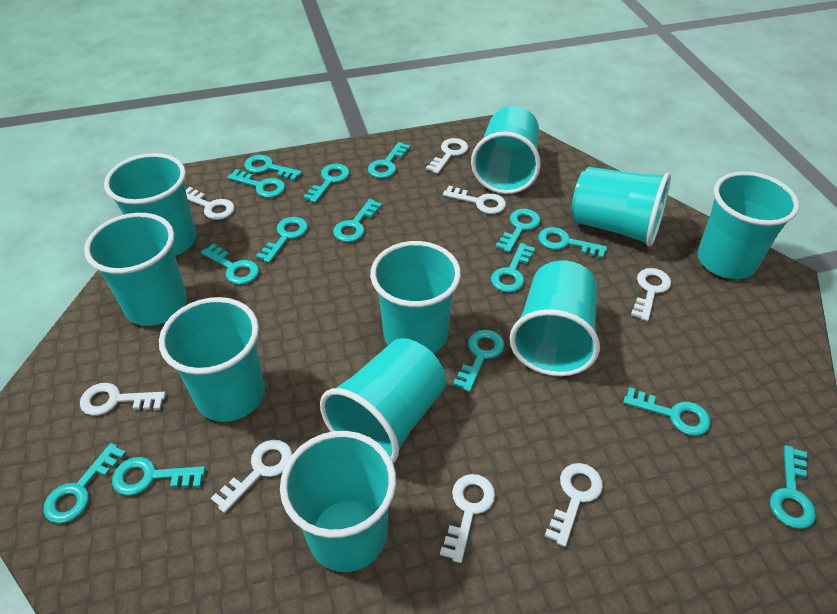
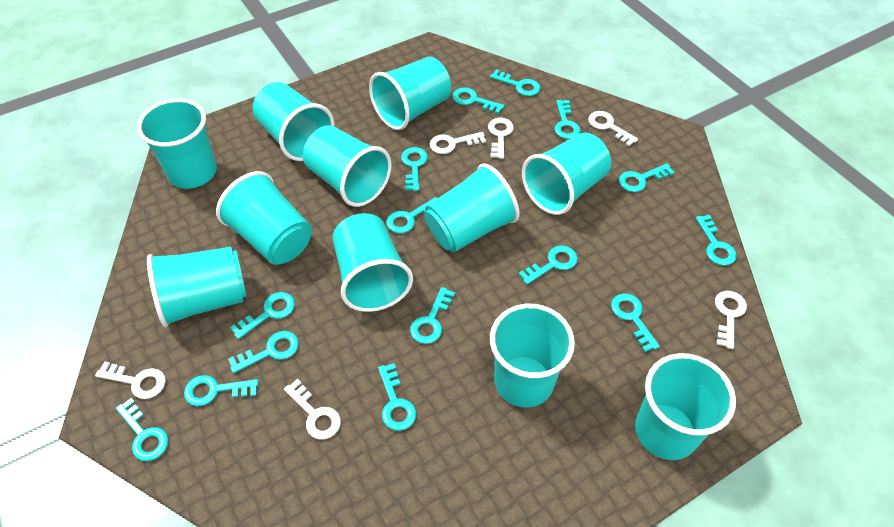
turquoise cup: [84,213,187,326] [104,153,197,256] [159,297,265,422] [280,431,396,572] [320,338,446,463] [370,241,461,354] [471,106,541,194] [509,261,600,376] [571,167,671,247] [697,171,799,279] = 10 -> [137,99,217,189] [147,247,246,327] [216,171,312,265] [253,82,334,161] [303,125,392,207] [332,213,413,312] [369,57,451,130] [424,163,520,252] [490,304,575,408] [522,133,611,215] [635,353,736,460] = 11
white key: [80,383,166,416] [186,187,235,220] [211,440,293,513] [426,138,468,174] [440,474,495,563] [443,186,506,214] [545,463,603,547] [631,268,671,321] = 8 -> [95,361,166,399] [284,379,341,440] [430,132,486,154] [488,118,514,159] [588,111,638,146] [715,291,747,349] = 6

